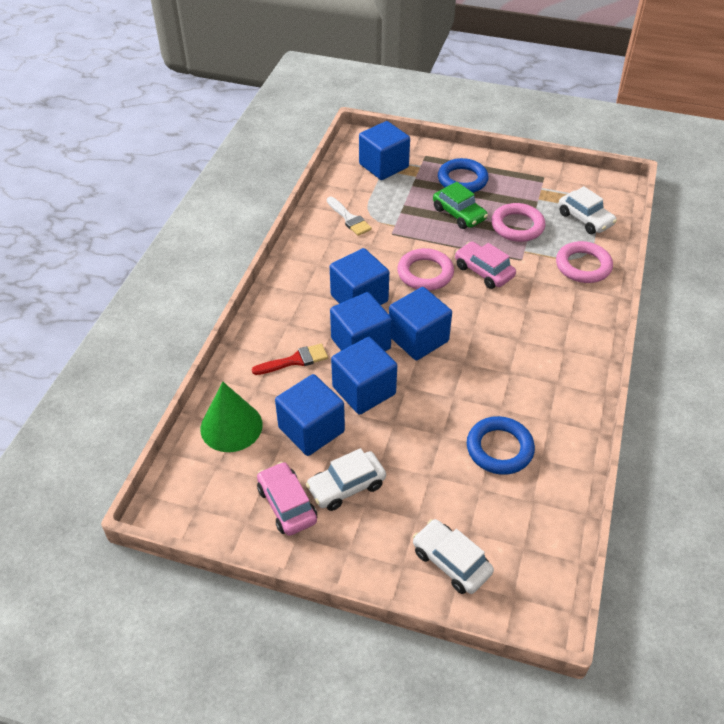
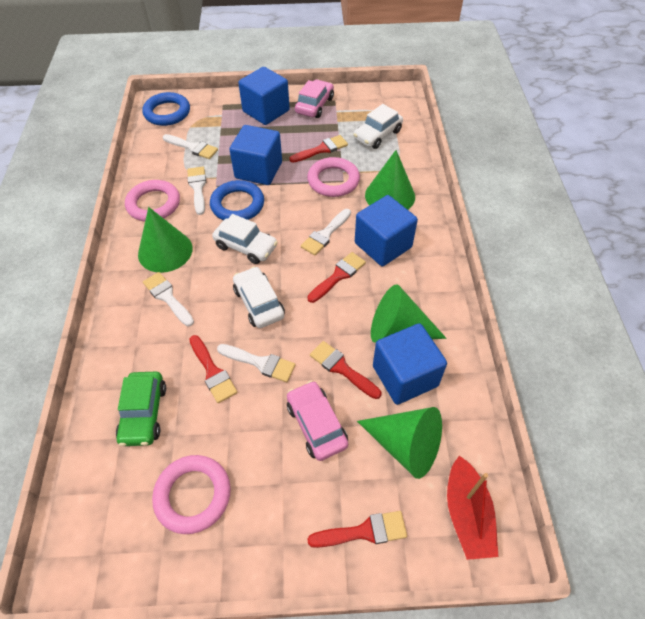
blue cube: [275,374,345,456] [330,248,389,305] [330,292,392,351] [331,337,397,415] [359,121,410,180] [389,287,452,360] = 6 -> [229,125,282,185] [238,67,290,125] [355,195,418,266] [373,323,447,405] = 4
green cone: [200,382,263,452] = 1 -> [138,207,193,273] [357,407,442,479] [365,150,415,210] [371,284,446,343] = 4
red boat: none = 0 -> [447,455,499,560] = 1
red brush: [252,343,328,375] = 1 -> [189,335,237,403] [289,135,348,163] [307,252,366,303] [307,511,407,548] [310,341,381,399] = 5
white brush: [327,197,372,236] = 1 -> [143,272,194,326] [163,134,218,159] [187,167,206,215] [217,344,296,382] [301,209,351,256] = 5

